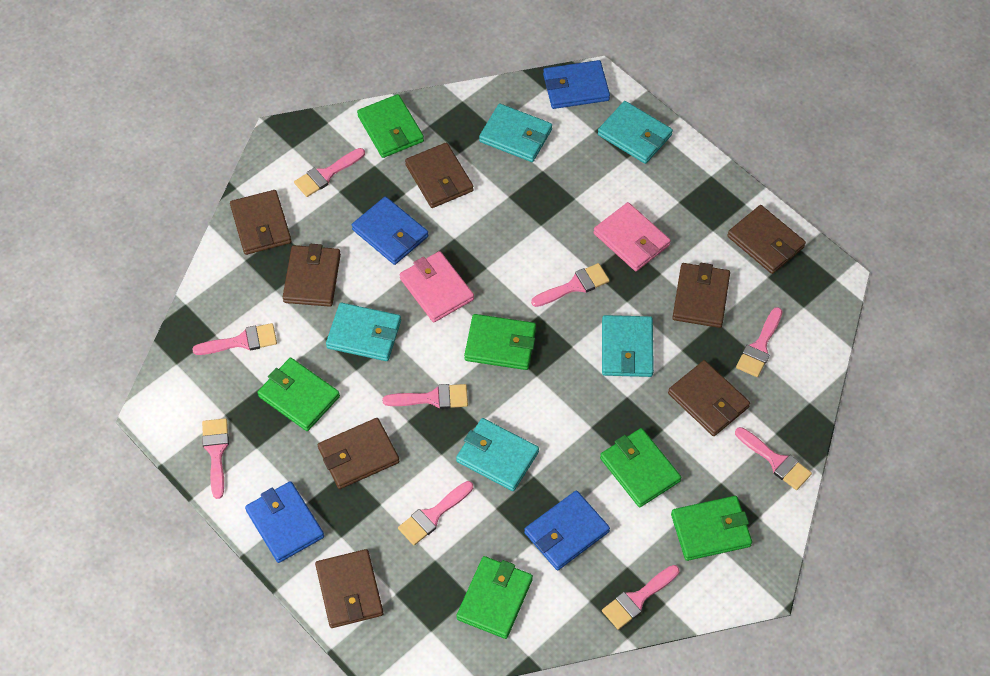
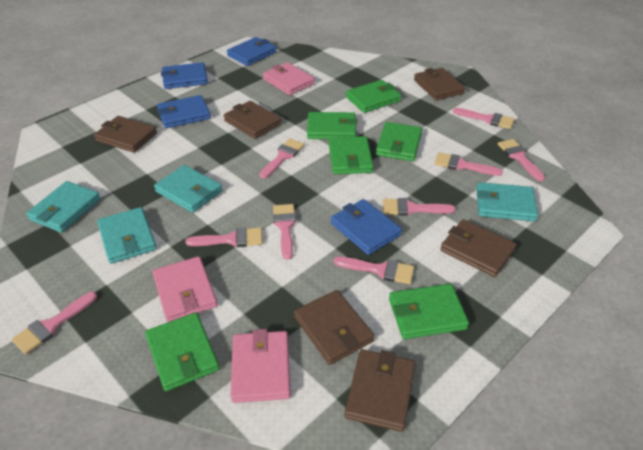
brown wallet: [230,190,291,255] [283,244,341,307] [315,549,383,628] [318,418,399,489] [405,143,474,208] [668,360,750,436] [672,263,730,328] [727,205,806,274] = 8 -> [94,116,157,153] [224,101,282,139] [294,290,374,365] [345,349,416,432] [414,68,465,100] [440,219,517,277] = 6
pink wallet: [400,251,474,322] [594,202,671,271] = 2 -> [152,256,217,322] [231,329,291,403] [263,62,315,95] = 3
turquoise wallet: [326,303,401,361] [456,418,539,491] [479,104,552,162] [598,101,673,164] [602,315,654,377] = 5 -> [26,181,100,233] [97,207,157,264] [154,165,222,213] [476,182,538,221] = 4

